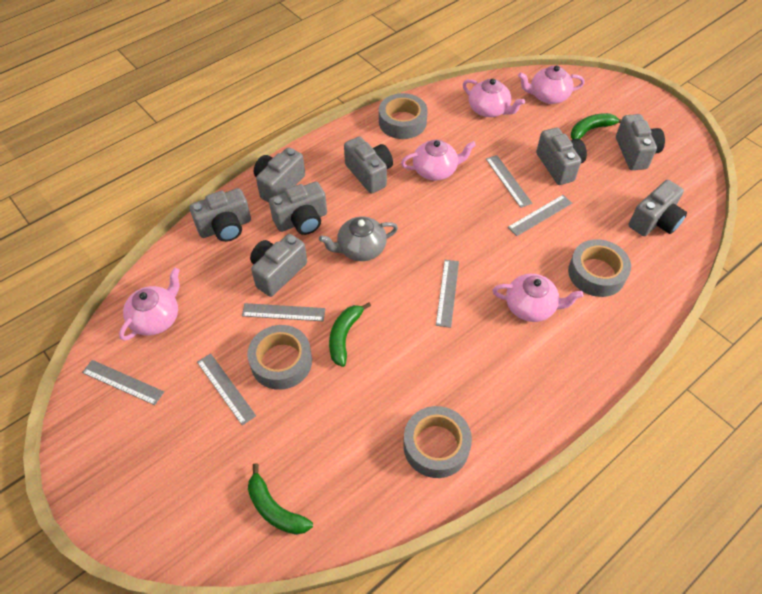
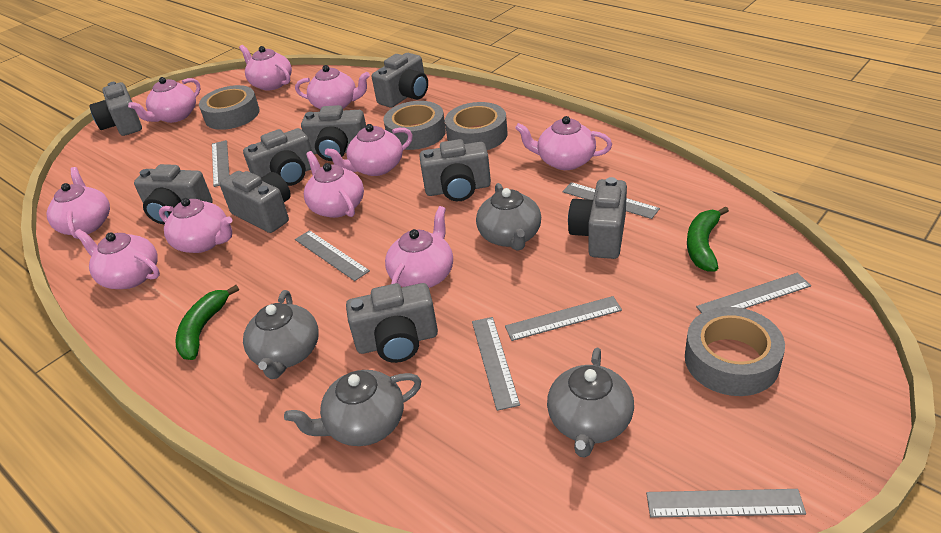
green banana: [248,463,313,535] [329,302,371,367] [571,113,622,140] = 3 -> [175,285,239,360] [687,206,729,272] = 2
grey camera: [189,188,251,242] [250,234,307,297] [254,147,305,203] [269,182,327,235] [344,136,393,194] [536,128,587,185] [616,114,665,170] [629,180,687,236] = 8 -> [89,82,142,136] [134,164,213,224] [220,171,291,233] [243,128,313,186] [301,105,366,161] [346,283,438,363] [372,53,428,108] [419,139,491,201] [568,177,627,259] = 9
grey ruler: [82,360,164,405] [197,353,256,425] [242,303,325,321] [436,260,459,328] [486,155,532,208] [508,195,572,236] = 6 -> [212,140,229,187] [295,230,370,281] [472,317,520,411] [505,296,622,341] [562,182,660,219] [646,489,806,518] [696,273,811,313] = 7
grey teapot: [319,217,398,261] = 1 -> [243,290,319,379] [284,370,421,446] [476,183,541,251] [547,348,634,457] = 4
pink teapot: [119,268,180,341] [401,140,476,181] [463,79,525,117] [492,274,583,322] [518,65,585,104] = 5 -> [47,167,110,239] [74,229,160,289] [128,77,200,123] [159,198,232,253] [239,45,292,90] [295,65,370,109] [304,151,364,218] [325,124,413,176] [385,206,453,288] [515,116,612,170] = 10

